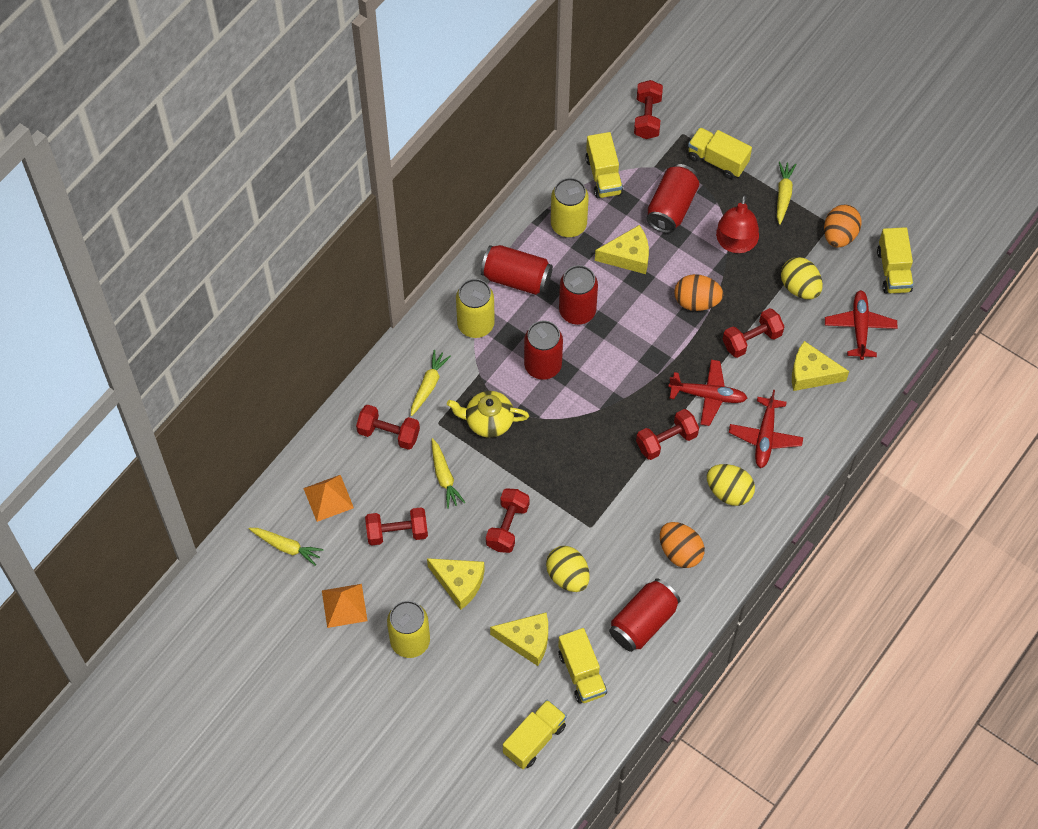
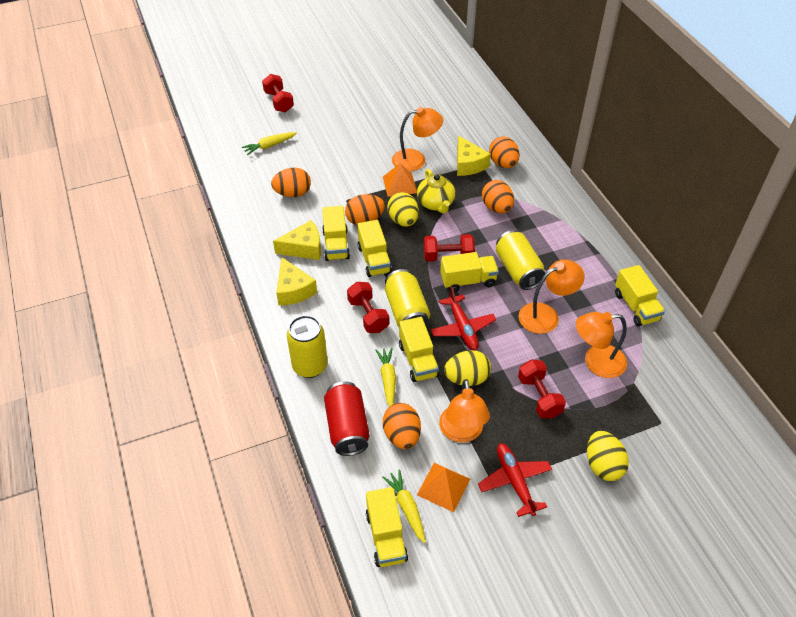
orange egg: [660,522,705,568] [675,274,723,311] [824,205,862,248] = 3 -> [271,168,311,197] [345,194,385,225] [383,403,421,449] [482,180,514,213] [489,137,520,168] = 5
orange lamp: none = 0 -> [392,107,443,171] [439,379,490,443] [518,259,585,334] [576,312,627,378] = 4
red can: [481,245,553,295] [524,320,563,380] [559,265,598,325] [609,578,681,652] [646,164,699,233] = 5 -> [324,381,369,456] = 1
red dumbbell: [356,404,420,450] [365,507,428,546] [486,488,530,553] [634,80,663,139] [636,409,699,460] [723,308,785,358] = 6 -> [262,74,294,113] [347,282,389,333] [424,234,475,262] [518,360,566,419] = 4
red lamp: [716,195,759,253] = 1 -> none = 0
red plane: [668,360,747,426] [729,390,803,468] [825,290,897,360] = 3 -> [431,287,496,350] [478,443,552,517] = 2
yellow carrot: [249,528,324,566] [411,350,451,416] [432,438,465,509] [777,161,796,225] = 4 -> [242,132,297,155] [375,348,396,407] [382,469,426,543] = 3
yellow cheese: [427,558,485,610] [490,613,548,666] [595,225,649,274] [792,341,849,391] = 4 -> [273,220,321,260] [276,257,317,306] [457,136,491,176] = 3
yellow truck: [503,700,567,769] [558,628,607,704] [585,132,623,198] [688,127,752,179] [877,227,914,293] = 5 -> [322,206,350,261] [357,220,392,277] [366,487,408,567] [399,317,439,382] [440,252,499,292] [615,265,665,327] = 6

